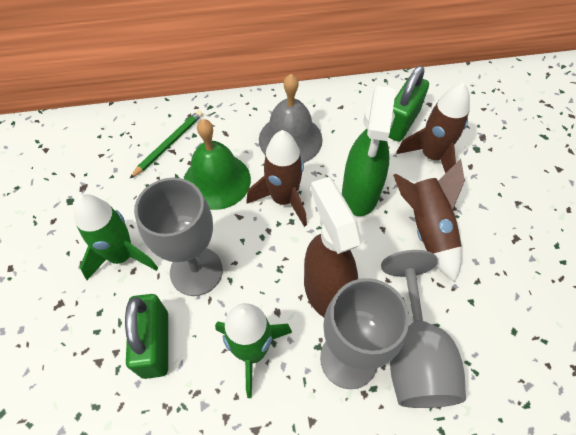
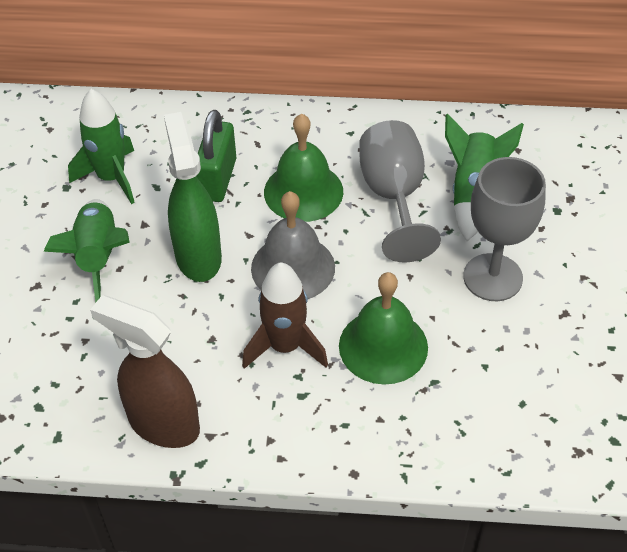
brown rocket: [246,130,307,227] [393,159,465,282] [396,82,470,173] = 3 -> [242,262,328,369] = 1
green bell: [184,119,251,210] = 1 -> [264,113,343,222] [339,272,428,385] = 2
green padlock: [125,294,168,379] [388,66,429,142] = 2 -> [197,110,236,202] = 1
green pencil: [130,110,203,178] = 1 -> none = 0
green rocket: [73,194,158,280] [215,303,292,398] = 2 -> [43,199,130,302] [68,89,135,204] [445,113,524,241] = 3
grey goblet: [134,178,223,296] [320,278,409,389] [381,250,466,408] = 3 -> [359,120,441,262] [463,157,546,301] = 2

